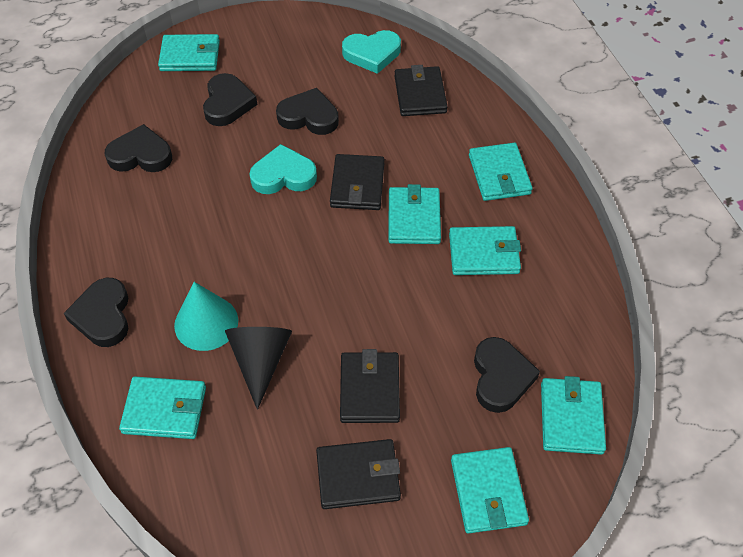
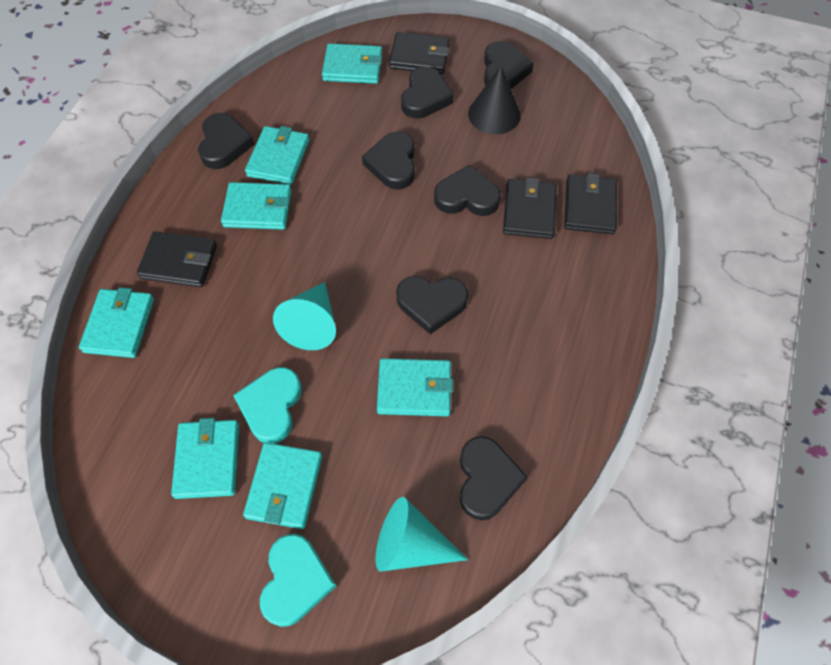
black heart: [64,278,128,347] [105,124,172,172] [203,73,257,126] [276,88,339,135] [474,337,540,413] = 5 -> [198,113,255,169] [362,131,415,190] [396,276,468,334] [401,66,454,119] [434,164,501,216] [460,436,527,521] [484,41,534,89] = 7
turquoise cone: [174,282,238,351] = 1 -> [273,282,336,350] [376,497,468,572] = 2

